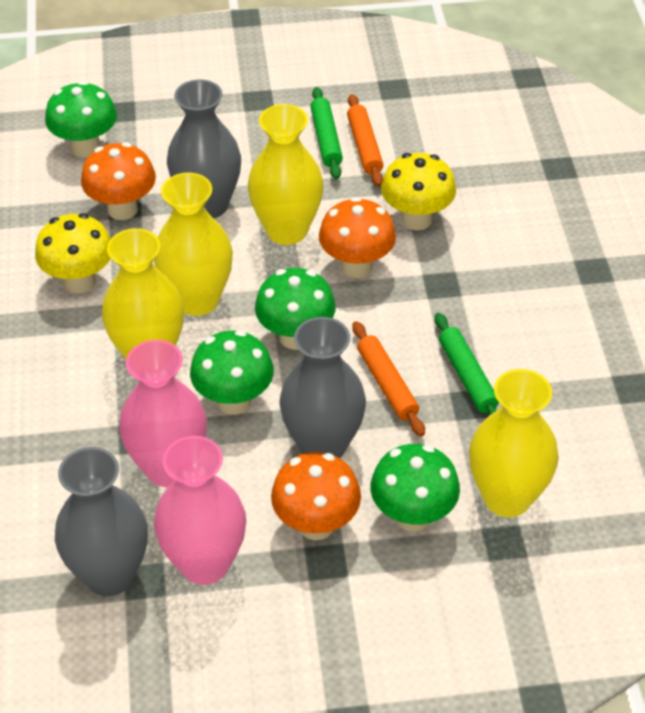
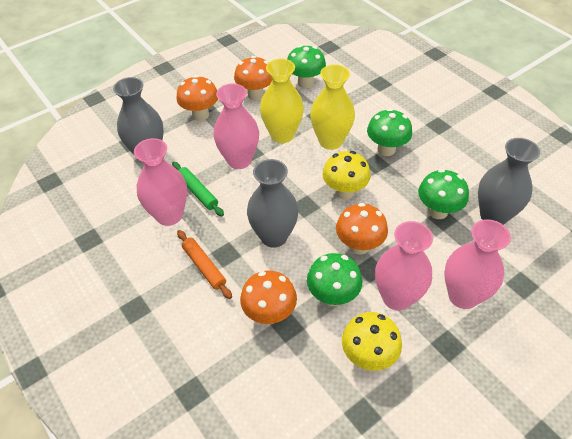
green rolling pin: [310,87,343,179] [435,313,499,415] = 2 -> [172,162,224,217] = 1
orange mushroom: [81,142,156,220] [271,452,361,540] [319,197,396,278] = 3 -> [177,75,218,121] [234,56,272,100] [240,270,297,324] [336,203,388,255] = 4
orange rolling pin: [347,94,383,187] [352,321,425,436] = 2 -> [177,230,232,299] = 1
pink vase: [119,340,207,487] [154,436,246,585] = 2 -> [134,138,187,226] [213,83,259,169] [375,221,433,311] [444,219,511,309] = 4
yellow vase: [102,228,184,360] [154,173,233,316] [248,104,323,245] [469,369,559,517] = 4 -> [260,58,304,143] [310,64,355,150] = 2

